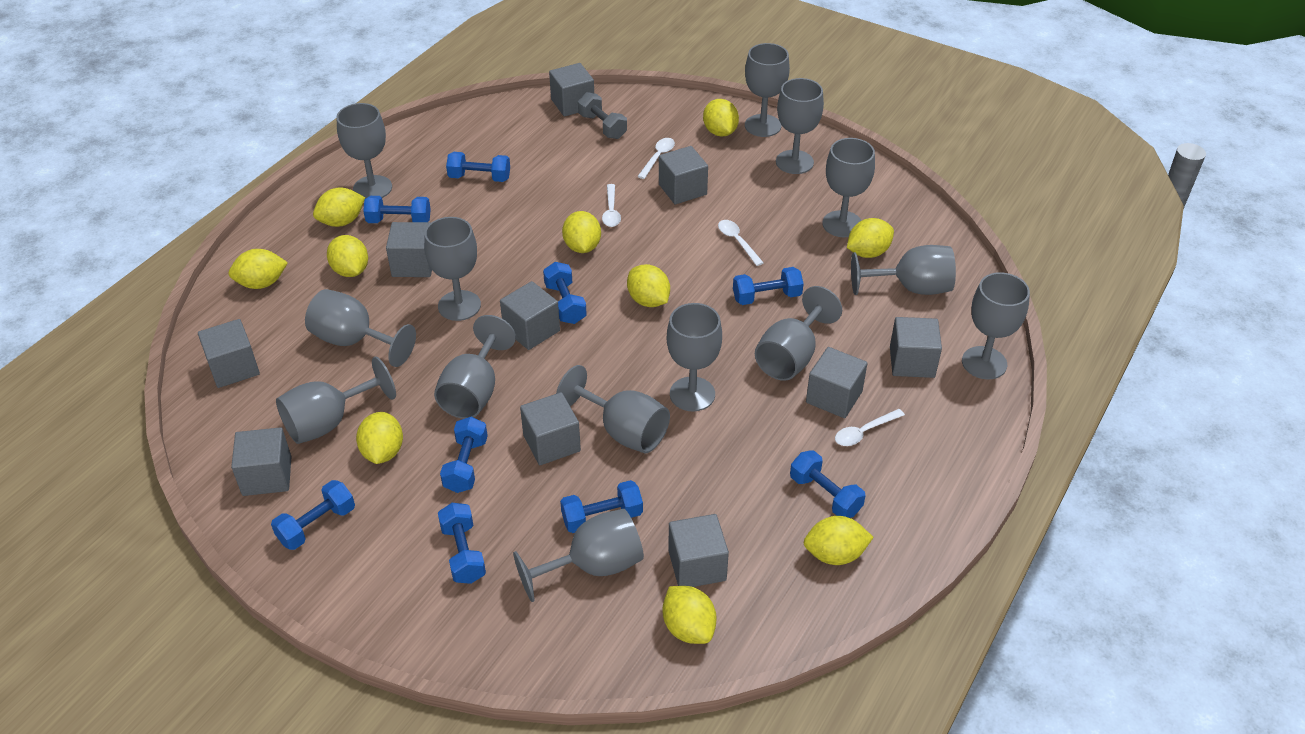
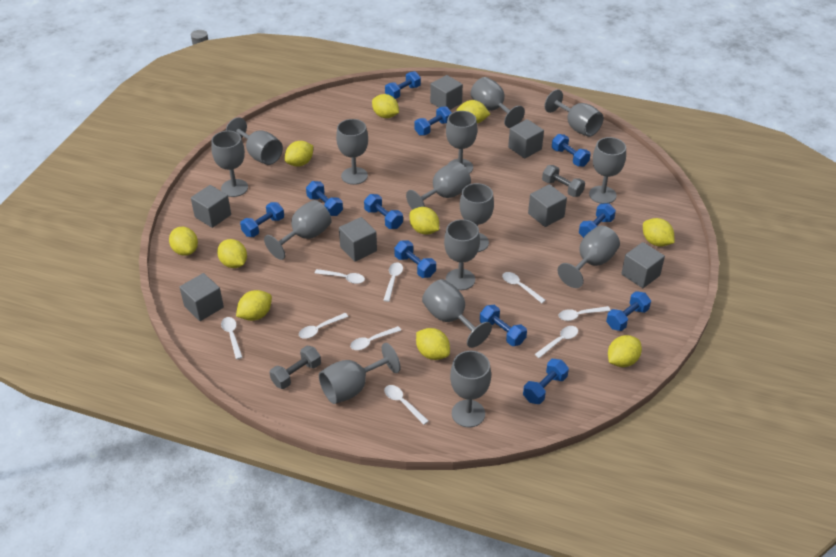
blue dumbbell: [271,480,355,550] [363,196,431,223] [438,503,486,584] [440,417,488,493] [446,152,510,182] [543,262,587,324] [560,480,643,533] [733,267,804,305] [790,450,866,518] = 9 -> [240,202,284,237] [306,181,343,216] [364,194,403,229] [385,71,421,99] [394,240,436,278] [414,106,452,136] [480,305,527,346] [523,359,569,404] [552,134,591,167] [579,203,616,238] [606,291,651,331] = 11
grey cube: [198,319,260,388] [231,427,291,496] [386,222,432,277] [500,281,560,350] [520,392,581,465] [549,63,594,117] [659,146,708,204] [668,514,729,587] [806,347,868,418] [890,317,942,378] = 10 -> [180,273,224,321] [191,185,231,228] [339,217,377,262] [430,75,463,110] [508,119,544,158] [528,184,567,227] [621,242,665,288] = 7
grey dumbbell: [578,92,627,139] = 1 -> [269,346,321,389] [542,165,585,197] = 2
grey goblet: [276,357,396,444] [305,289,416,367] [336,103,392,199] [424,217,481,321] [434,315,516,419] [513,509,644,602] [556,365,670,453] [667,303,722,411] [745,43,790,137] [755,286,842,381] [776,78,824,174] [822,138,875,237] [851,245,956,295] [962,272,1030,379] = 14 -> [211,131,248,197] [225,117,283,165] [264,200,332,260] [319,343,400,404] [336,119,368,185] [406,162,471,210] [422,279,492,348] [444,219,480,290] [446,111,477,174] [450,351,491,428] [460,183,494,252] [471,77,525,128] [544,89,603,137] [557,225,620,288] [589,137,626,204] = 15
white spoon: [602,184,621,227] [637,138,675,179] [718,220,764,266] [835,409,905,446] = 4 -> [221,317,243,359] [299,313,348,339] [315,269,365,284] [350,326,401,350] [383,262,403,302] [384,385,429,425] [502,272,546,303] [535,326,578,358] [558,306,611,321] = 9

